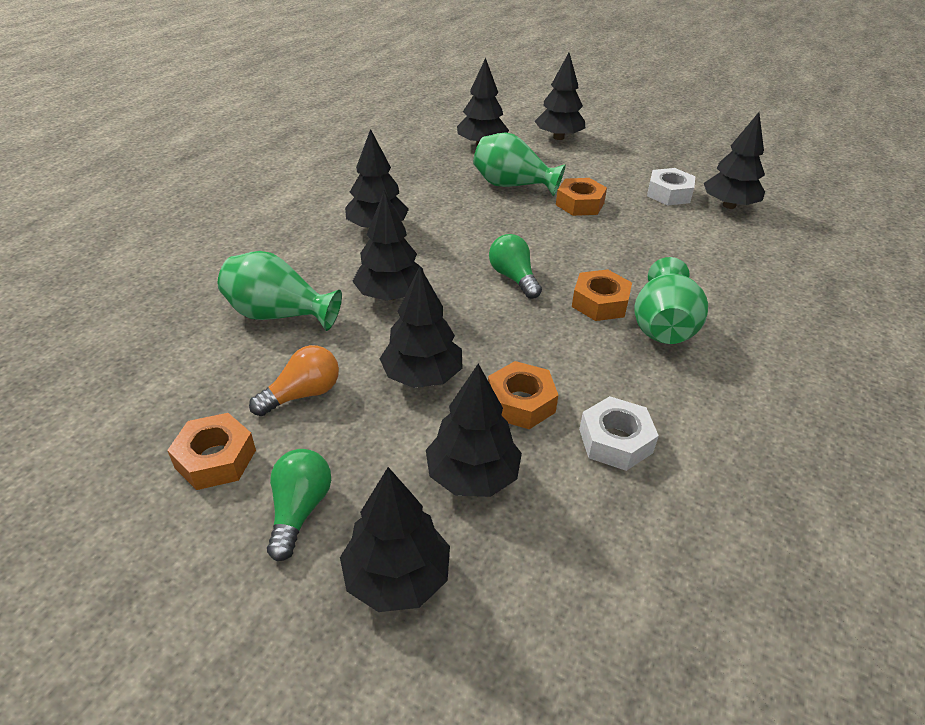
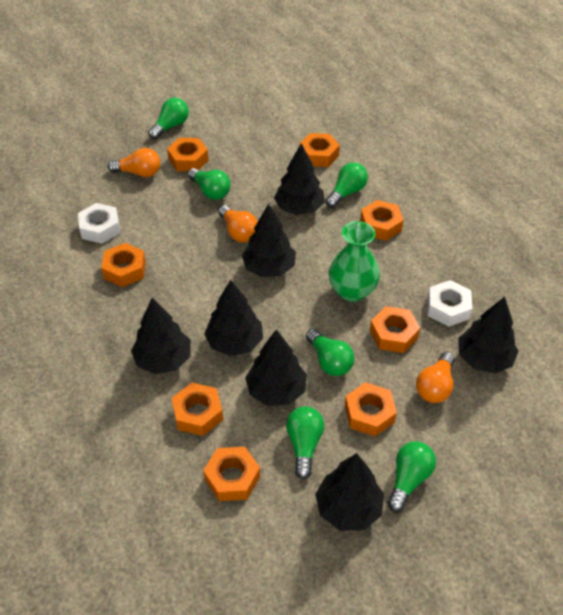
black tree: [340,467,450,612] [345,129,409,227] [352,191,423,301] [380,266,463,388] [426,364,522,497] [457,58,509,146] [535,53,585,140] [704,112,765,209] = 8 -> [131,298,191,374] [204,280,263,356] [242,204,296,277] [245,329,307,406] [274,143,325,215] [315,453,384,531] [458,297,519,374] = 7
green light bulb: [267,449,331,561] [489,234,542,299] = 2 -> [148,98,189,139] [188,168,231,200] [286,406,324,479] [306,329,354,376] [325,162,368,208] [387,441,436,512] = 6
green vase: [218,251,342,331] [473,132,566,196] [634,257,708,344] = 3 -> [329,221,380,302] = 1
orange light bulb: [249,345,339,416] = 1 -> [108,148,160,177] [218,205,258,242] [416,352,455,403] = 3
orange nut: [167,413,256,490] [488,361,558,429] [556,178,607,216] [572,269,632,321] = 4 -> [101,243,146,287] [167,138,209,171] [172,383,223,436] [203,447,260,501] [299,133,340,167] [345,382,397,437] [360,200,404,241] [370,306,420,353] = 8

